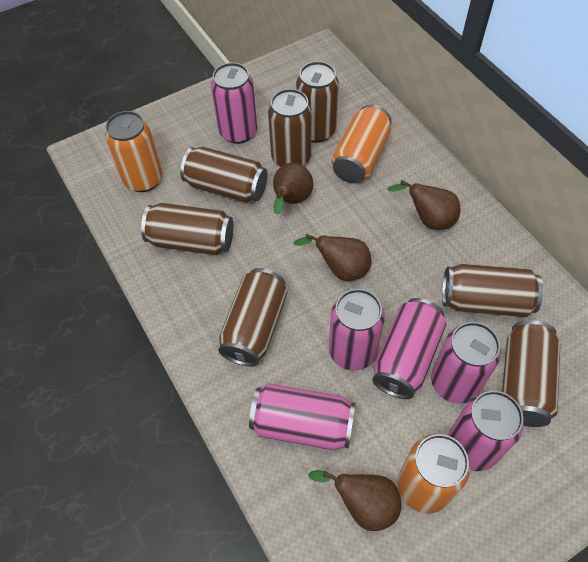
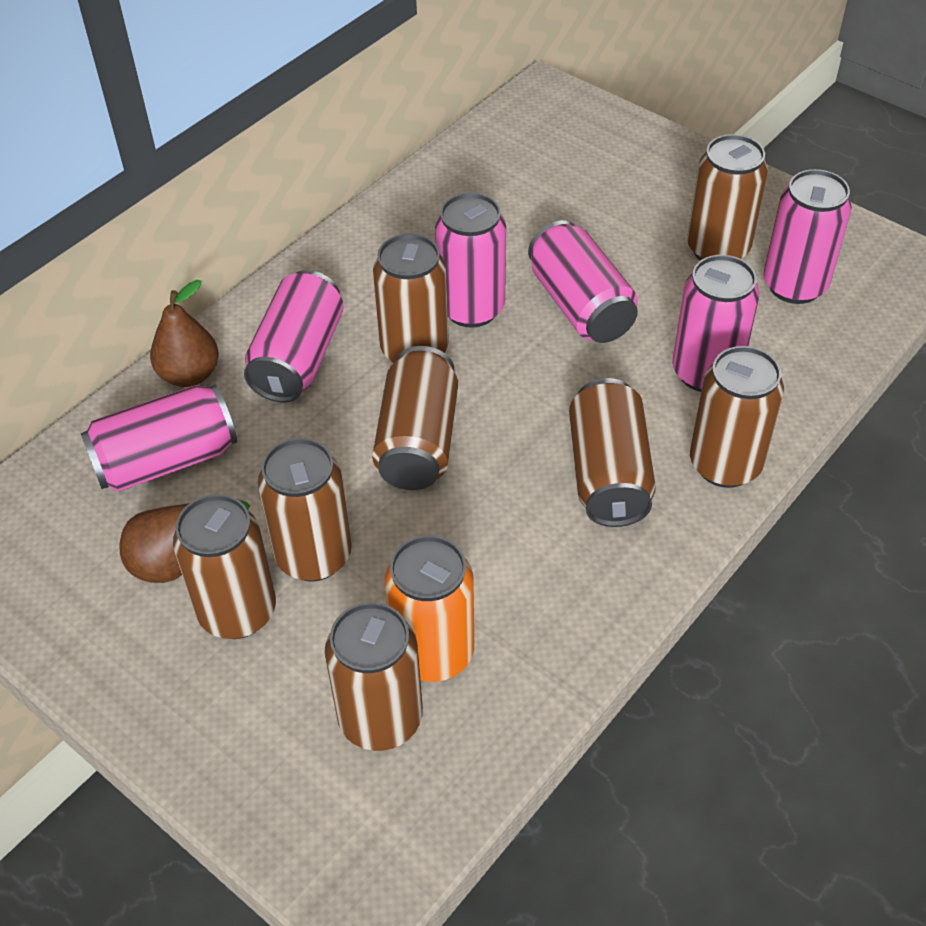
brown can: [141,203,233,256] [180,147,268,204] [218,268,287,367] [268,89,312,167] [296,61,339,143] [442,264,543,317] [502,320,560,427] = 7 -> [173,494,276,639] [258,438,352,581] [325,602,423,751] [372,346,458,490] [373,233,449,363] [569,378,656,527] [687,134,768,261] [690,346,784,488] = 8
brown pear: [273,163,313,215] [293,234,372,281] [308,470,402,531] [388,180,460,230] = 4 -> [120,499,250,583] [150,280,219,387] = 2
orange can: [105,111,162,192] [332,104,391,183] [398,434,470,514] = 3 -> [384,535,474,682] = 1

